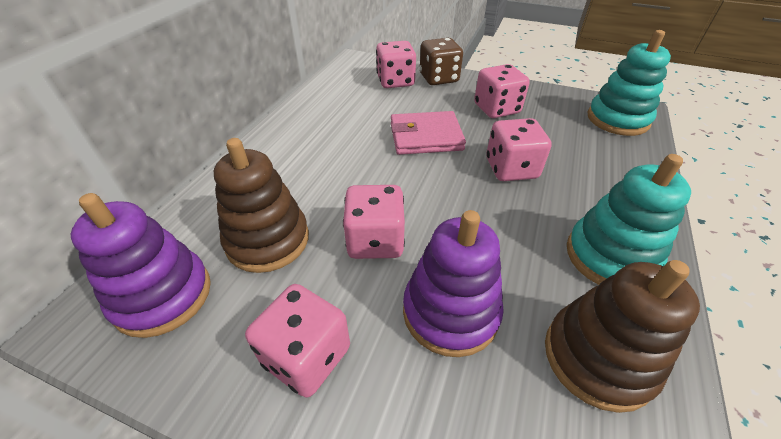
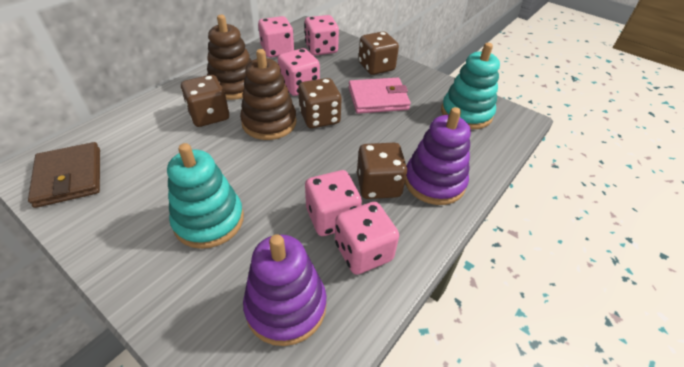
brown dice: [420,38,463,85] = 1 -> [181,75,229,127] [298,78,342,128] [357,143,407,199] [358,31,399,75] = 4
brown wallet: none = 0 -> [28,142,100,208] = 1

